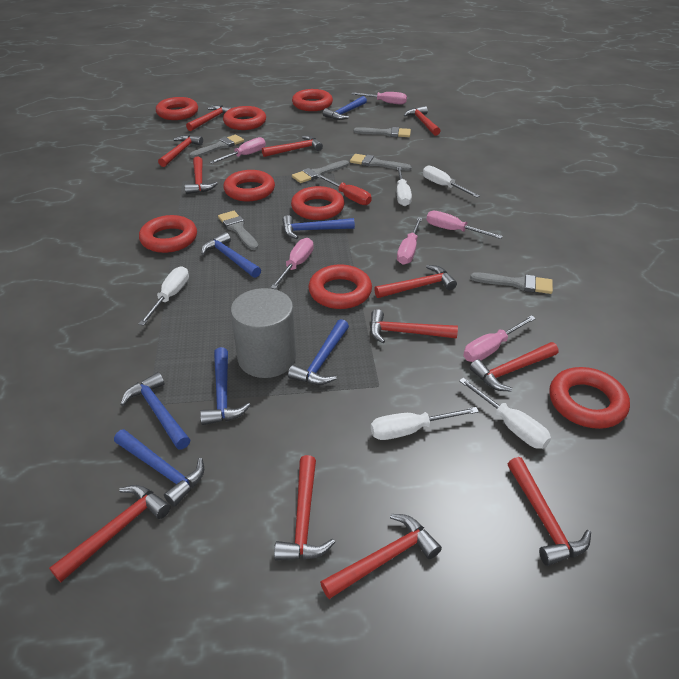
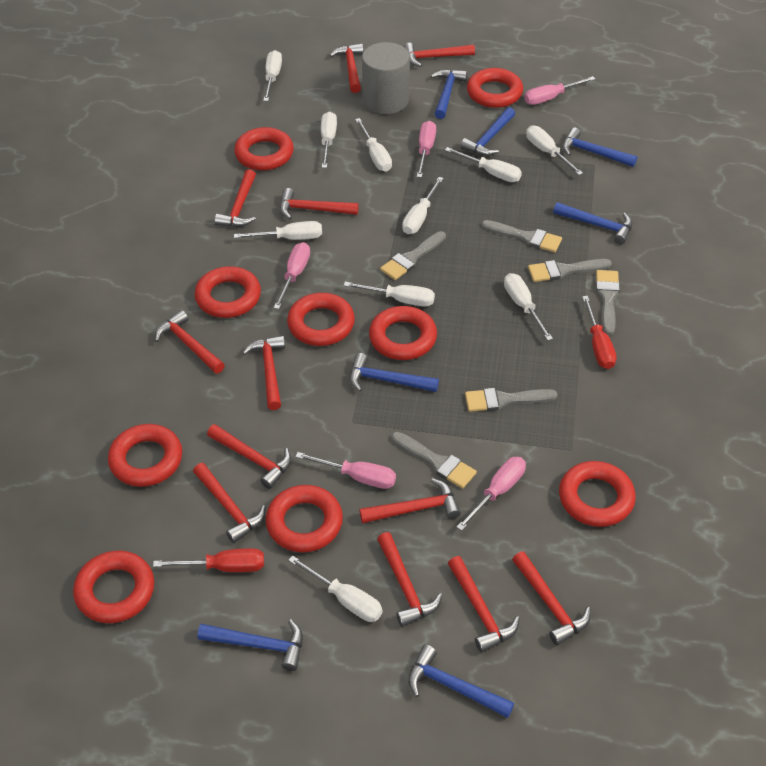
pink screwdriver: [210,137,266,164] [270,238,314,289] [351,92,407,104] [397,217,422,265] [426,211,503,239] [463,315,536,362] = 6 -> [274,242,310,309] [295,452,396,489] [417,121,436,178] [456,457,526,531] [524,76,595,105] = 5
red ring: [139,215,197,253] [156,97,198,120] [223,106,266,130] [223,170,275,201] [291,186,344,220] [292,89,333,111] [308,264,372,309] [549,367,630,429] = 8 -> [73,551,154,623] [108,424,182,487] [194,266,261,318] [234,127,294,170] [266,485,343,552] [287,293,355,346] [369,306,437,360] [467,68,523,108] [559,461,636,527] = 9
red screwdriver: [317,174,371,205] = 1 -> [153,548,264,572] [582,296,616,369] = 2
white screwdriver: [139,266,189,326] [371,407,479,440] [397,167,412,206] [423,165,480,198] [459,378,551,449] = 5 -> [234,221,322,240] [263,50,282,101] [288,555,382,622] [321,112,337,168] [343,282,435,307] [355,118,392,171] [402,177,444,234] [445,147,522,182] [504,273,553,341] [526,125,583,175] = 10

